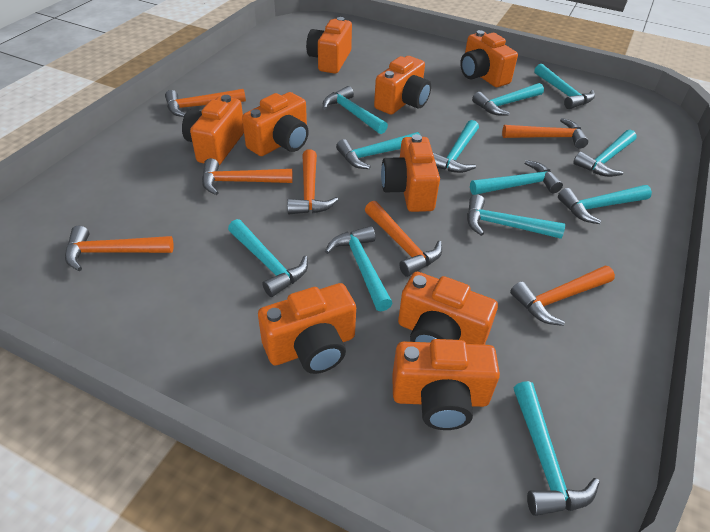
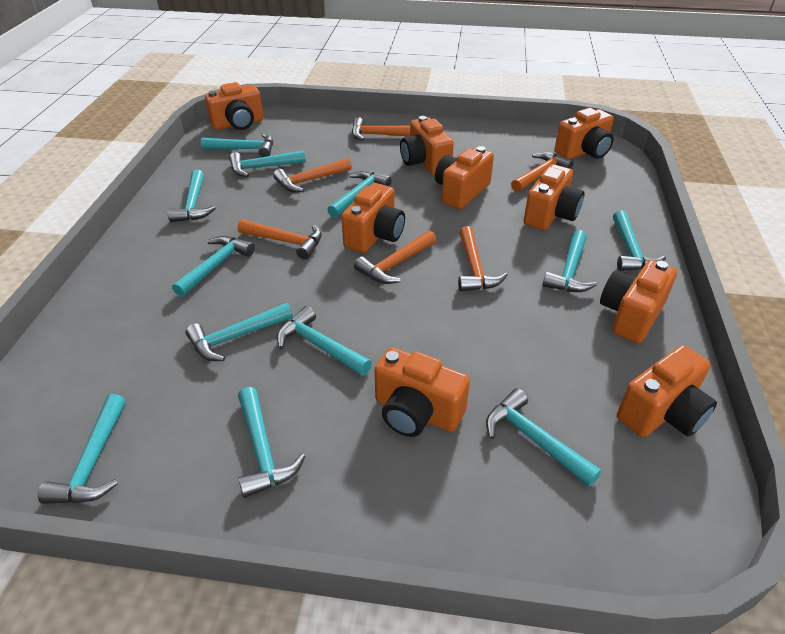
orange hammer: [65,226,173,271] [165,89,246,117] [202,158,293,195] [287,149,338,214] [365,201,442,277] [502,118,588,149] [510,266,615,326] = 7 -> [238,219,322,260] [273,158,352,192] [352,117,410,141] [354,230,437,284] [458,226,508,292] [511,152,574,192] = 6

